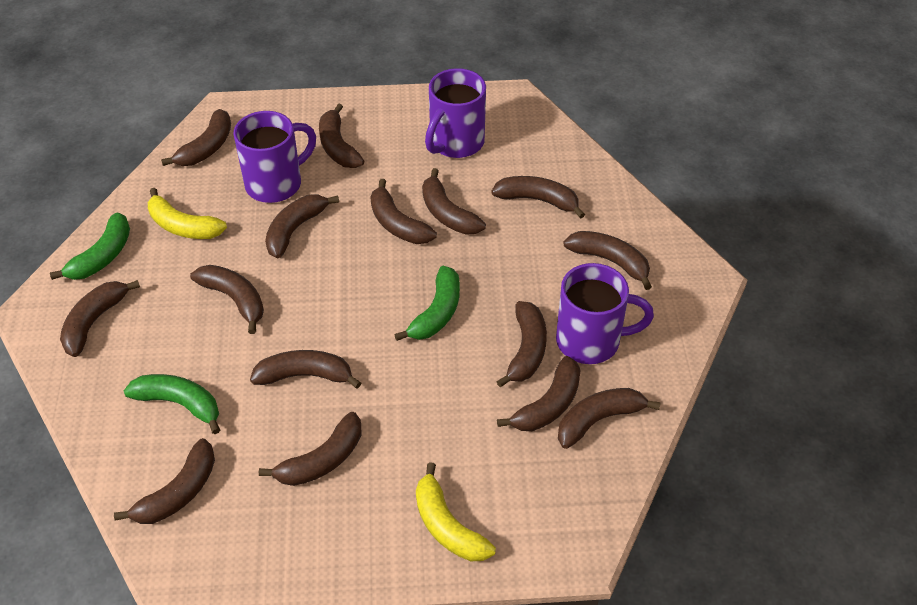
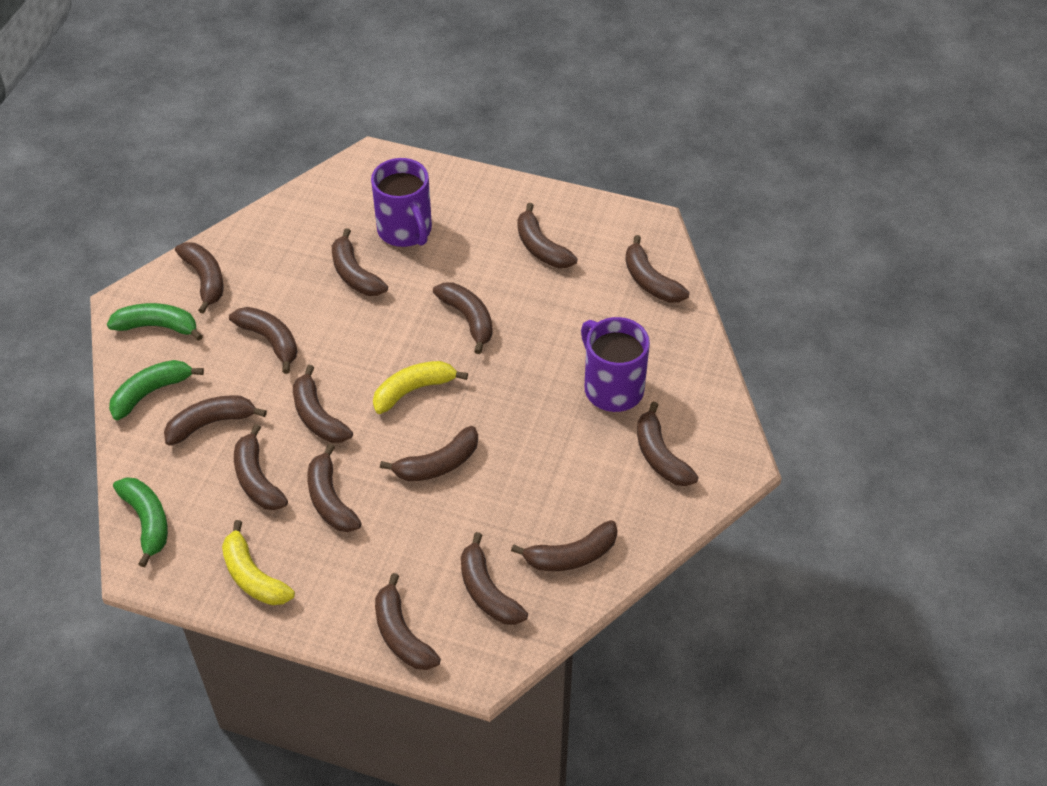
purple mug: [233,111,316,203] [425,68,486,158] [556,263,654,364] = 3 -> [371,158,432,247] [581,317,650,412] = 2

